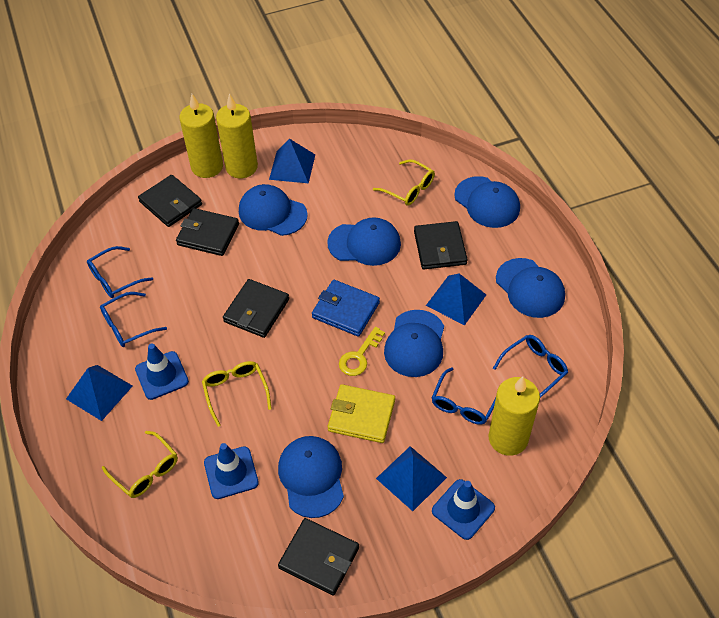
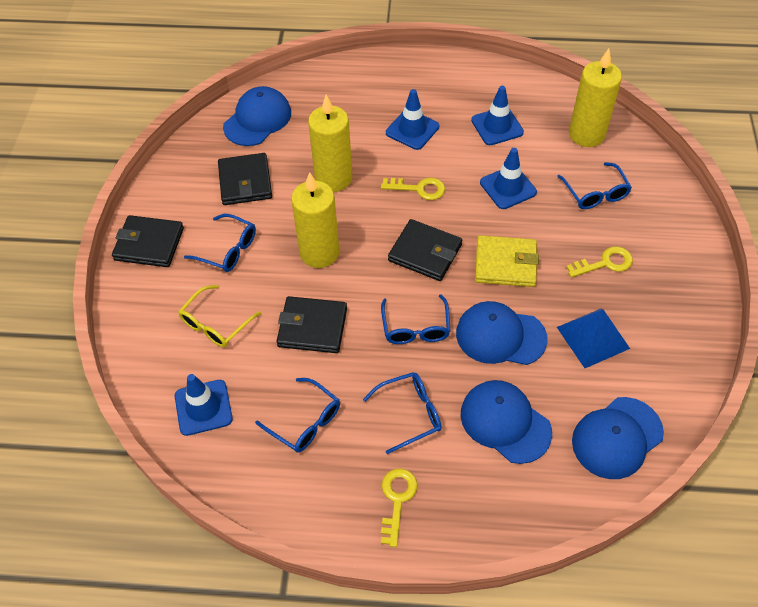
black wallet: [138,175,202,227] [176,208,239,256] [223,279,289,338] [278,518,359,596] [414,221,468,269] = 5 -> [112,215,184,267] [218,153,272,205] [277,296,347,353] [388,219,462,281] = 4
blue cap: [239,184,308,236] [278,436,344,518] [327,217,401,266] [384,310,444,377] [454,176,520,228] [496,258,565,318] = 6 -> [223,86,291,146] [456,301,548,365] [460,380,552,464] [572,397,664,479] = 4
blue glasses: [87,246,153,298] [100,292,167,347] [432,367,496,425] [493,335,568,397] = 4 -> [184,214,256,272] [255,378,340,453] [363,372,442,454] [381,294,451,344] [557,162,632,209] = 5
blue pyramid: [66,365,133,421] [269,139,315,183] [376,446,447,511] [426,273,486,325] = 4 -> [557,309,630,368] = 1
blue traffic cone: [135,344,189,400] [204,443,259,499] [432,479,495,540] = 3 -> [175,374,233,436] [386,89,439,150] [471,86,524,145] [480,148,537,209] = 4
blue wallet: [312,280,380,337] = 1 -> none = 0
yellow glasses: [102,431,178,498] [202,361,272,427] [373,159,435,206] = 3 -> [178,285,261,347] = 1
yellow key: [339,327,385,376] = 1 -> [381,178,445,200] [381,468,418,547] [566,246,633,278] = 3

